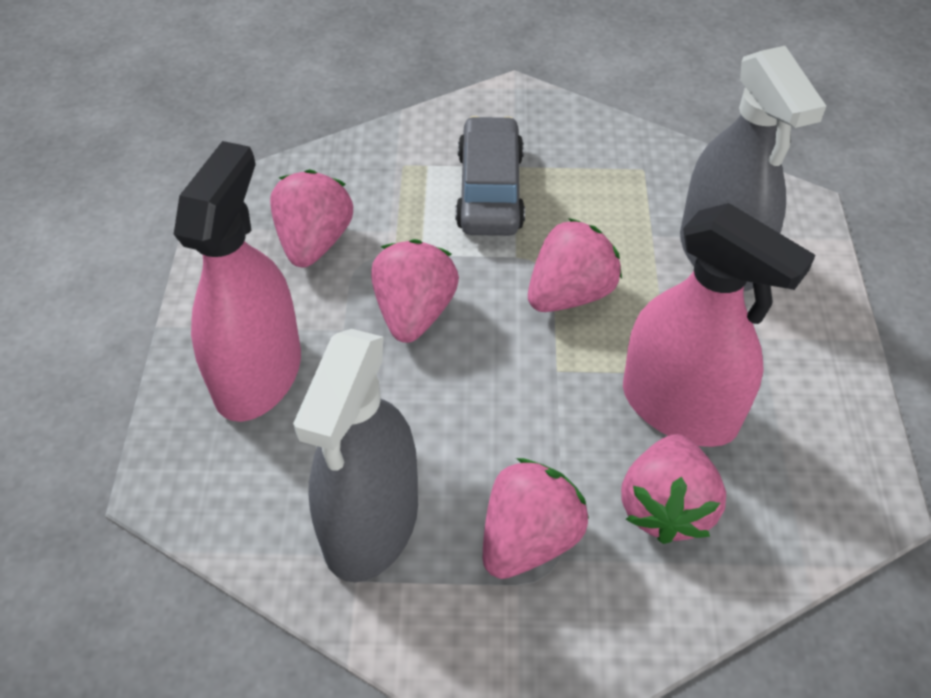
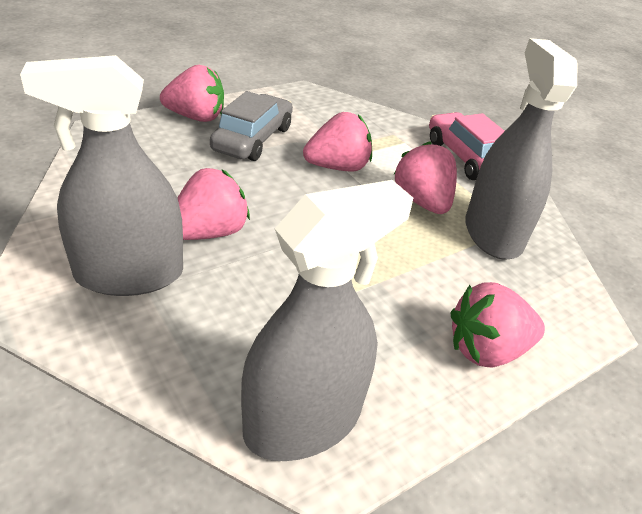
grey spray bottle: [293,329,418,583] [680,46,826,291] = 2 -> [20,55,183,296] [241,180,413,461] [465,38,577,260] = 3
pink car: none = 0 -> [429,112,504,180] = 1
pink spray bottle: [173,141,301,422] [623,203,815,447] = 2 -> none = 0

